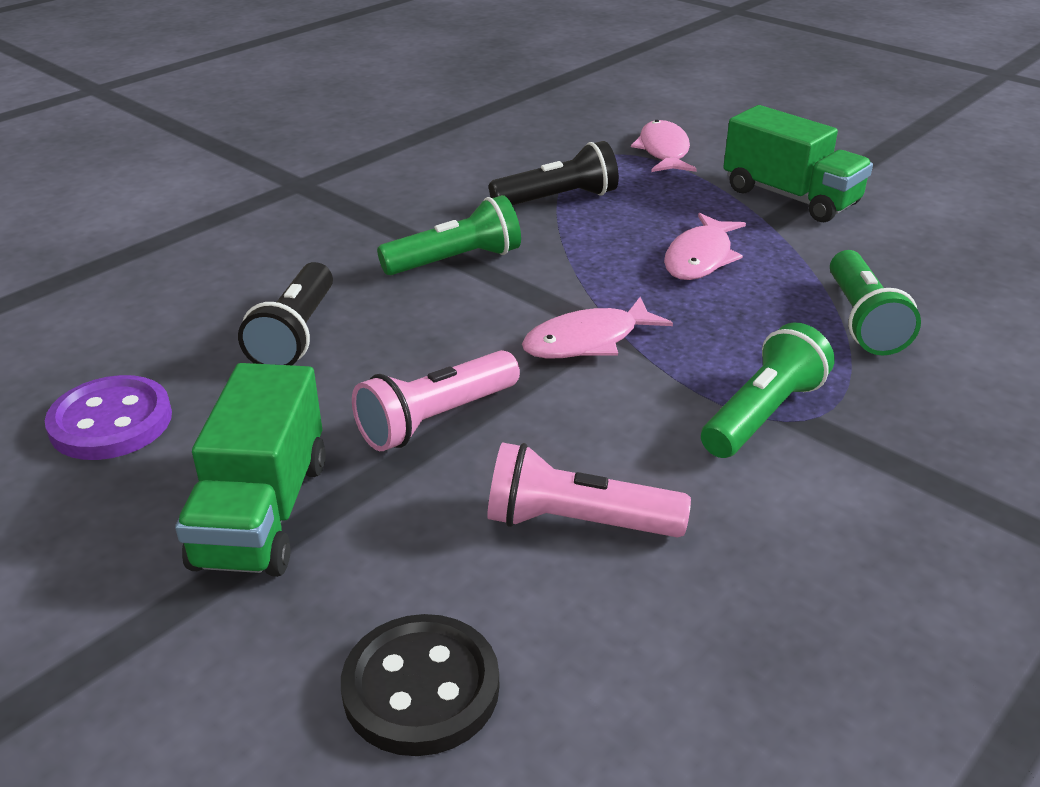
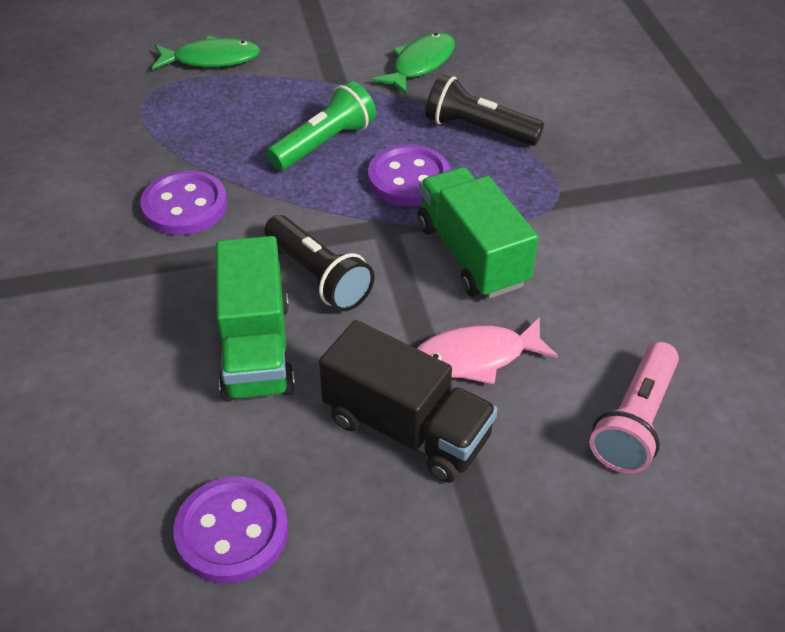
black button: [341,614,499,756] = 1 -> none = 0
black truck: none = 0 -> [319,320,497,483] = 1
green fish: none = 0 -> [152,36,260,70] [372,32,455,94] = 2
green flashlight: [377,195,521,275] [701,322,835,458] [830,250,921,355] = 3 -> [266,81,376,171] = 1
pink fish: [522,297,673,358] [631,120,697,172] [664,213,746,280] = 3 -> [417,317,558,384] = 1
pink flashlight: [352,350,520,451] [487,442,691,538] = 2 -> [589,342,679,473] = 1
purple button: [45,375,172,460] = 1 -> [140,170,227,235] [173,476,288,584] [368,145,450,206] = 3

